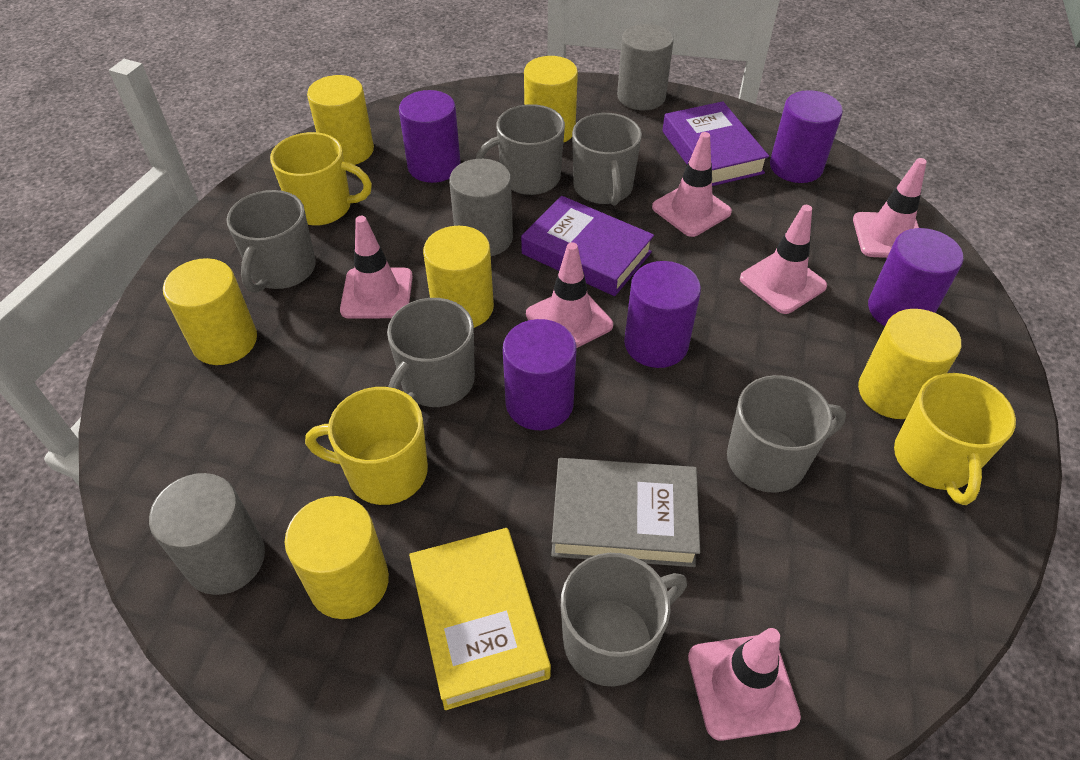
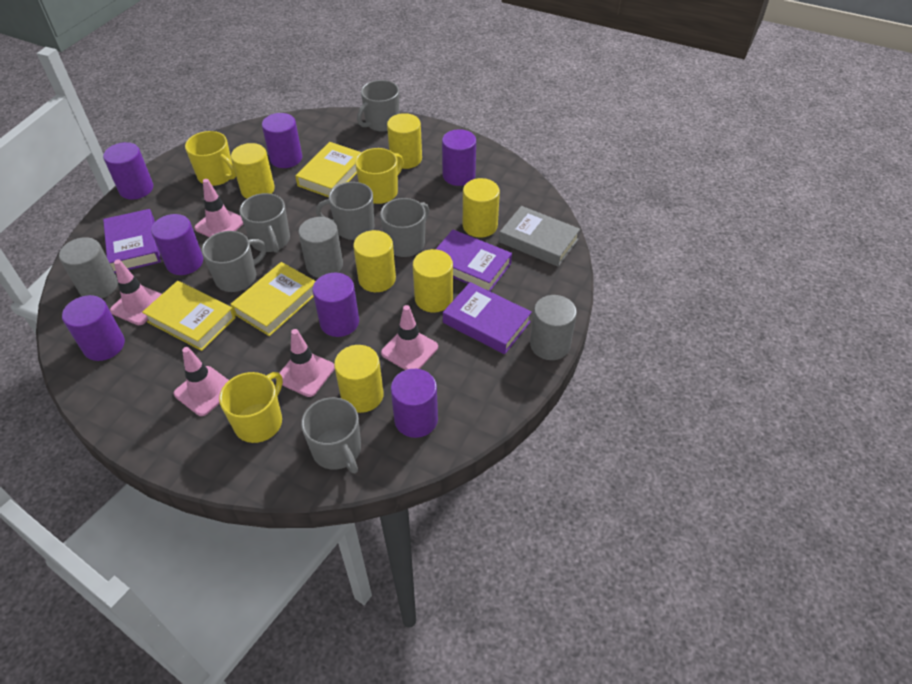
pink traffic cone: [340,216,413,319] [526,242,613,348] [652,132,732,237] [688,628,801,741] [740,205,827,314] [853,158,927,258] = 6 -> [110,260,162,325] [174,347,229,416] [194,179,243,237] [279,329,335,397] [381,305,438,370] = 5
purple book: [521,196,654,296] [662,101,769,186] = 2 -> [103,209,161,273] [436,230,512,291] [443,282,532,354] = 3
purple cylinder: [399,90,461,183] [503,319,577,430] [624,261,701,368] [770,90,843,183] [868,228,963,326] = 5 -> [62,295,125,361] [103,142,153,200] [151,214,203,275] [262,113,302,168] [312,273,359,337] [391,369,438,438] [442,129,476,186] = 7
yellow book: [409,528,551,710] = 1 -> [142,281,236,351] [230,262,315,336] [295,142,361,197] = 3

